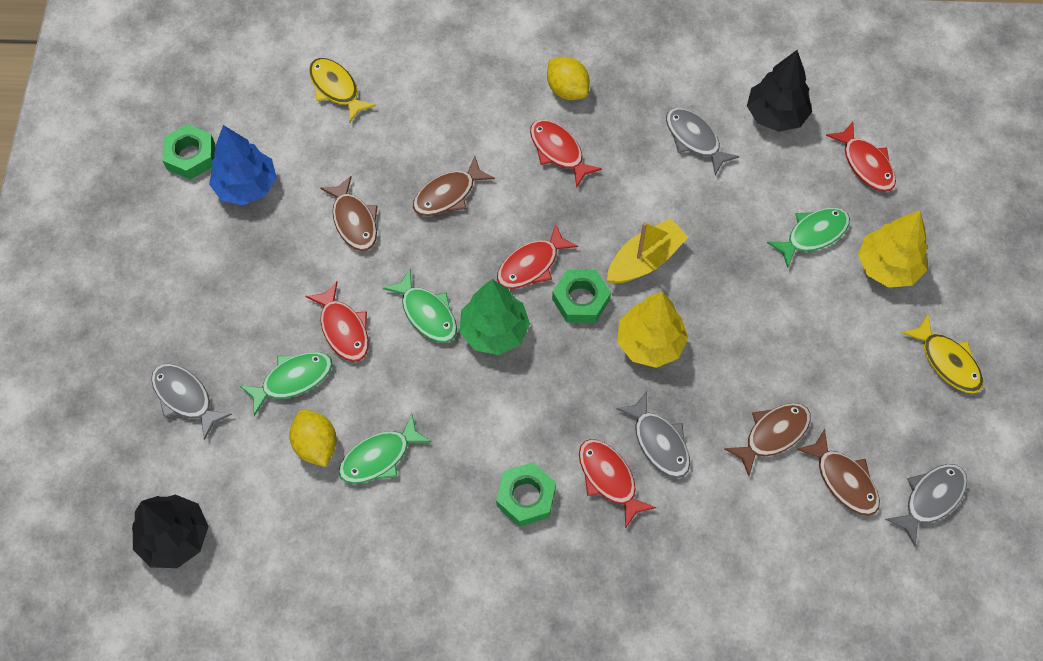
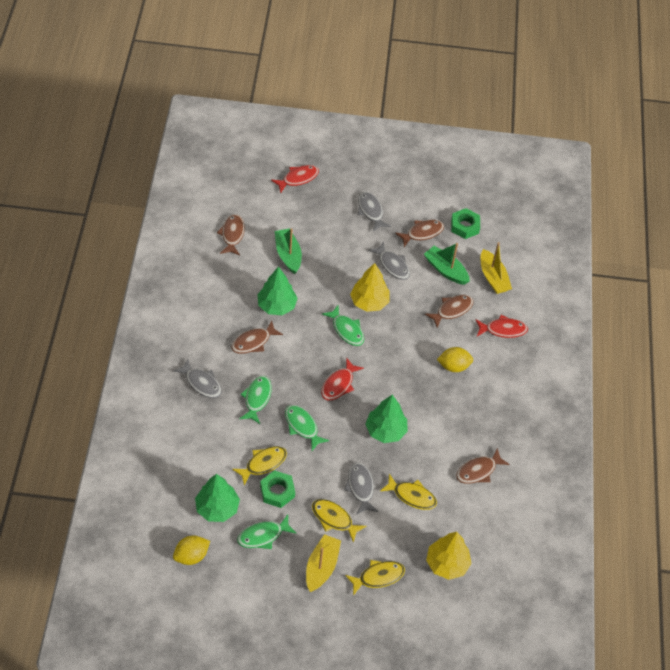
black tree: [132,494,209,568] [747,50,812,132] = 2 -> none = 0
blue tree: [209,125,277,205] = 1 -> none = 0
brown fish: [320,176,378,251] [413,156,495,216] [724,403,811,476] [796,429,880,516] = 4 -> [217,214,245,255] [231,320,283,354] [395,220,444,247] [425,295,473,328] [456,448,510,484] = 5
green boat: none = 0 -> [275,228,302,274] [424,243,470,285] = 2
green nut: [162,124,215,180] [496,462,556,527] [552,269,611,323] = 3 -> [260,470,295,508] [451,208,480,239] = 2
green tree: [460,279,530,355] = 1 -> [195,474,240,522] [257,266,298,315] [365,395,408,443] = 3
red fish: [305,281,369,362] [497,224,578,289] [530,120,602,187] [579,439,656,529] [826,122,896,192] = 5 -> [271,165,319,193] [321,357,364,401] [475,315,528,338] = 3
yellow boat: [607,218,688,284] = 1 -> [306,534,341,592] [481,242,512,294] = 2
yellow fish: [309,58,376,123] [902,314,983,394] = 2 -> [232,446,287,486] [312,499,367,543] [345,560,405,596] [380,473,437,510] = 4

